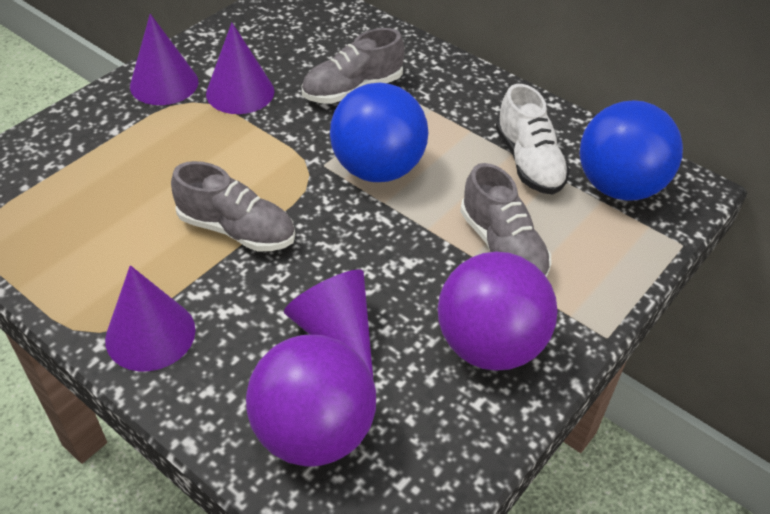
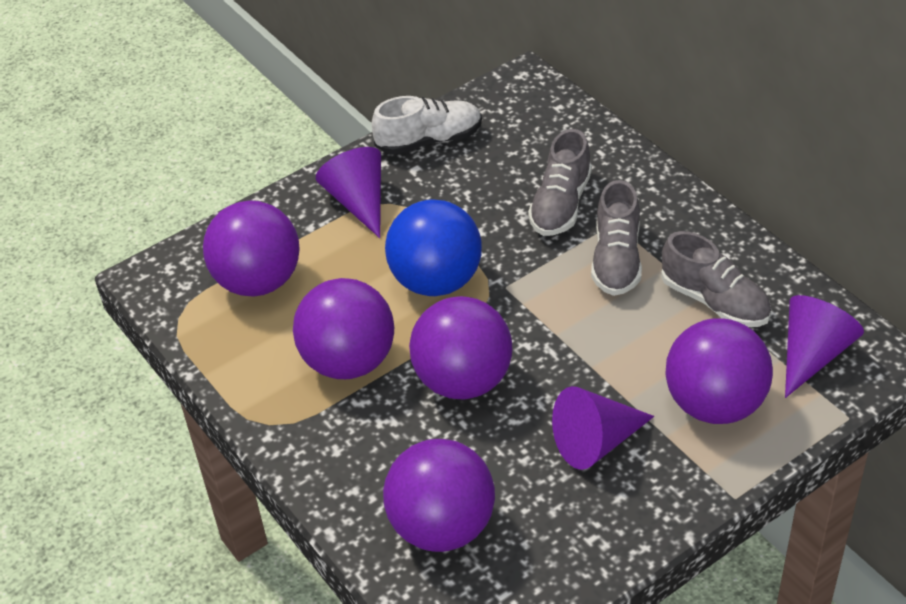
blue ball: [330,83,428,182] [579,100,683,201] = 2 -> [385,199,482,296] = 1
purple ball: [246,335,376,467] [438,251,558,371] = 2 -> [203,200,300,297] [293,278,394,379] [383,439,495,552] [409,296,512,399] [665,318,773,424] = 5
purple cone: [105,265,196,371] [130,14,198,105] [206,23,275,114] [284,269,373,377] = 4 -> [316,147,381,238] [552,386,654,470] [785,295,864,398] = 3

